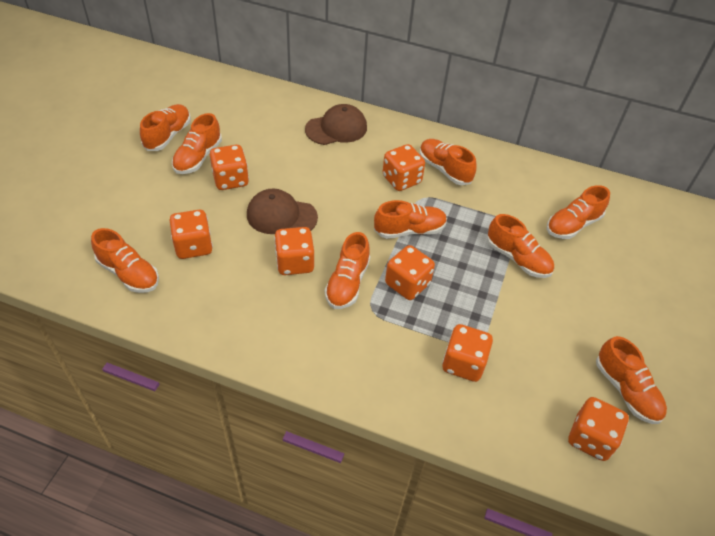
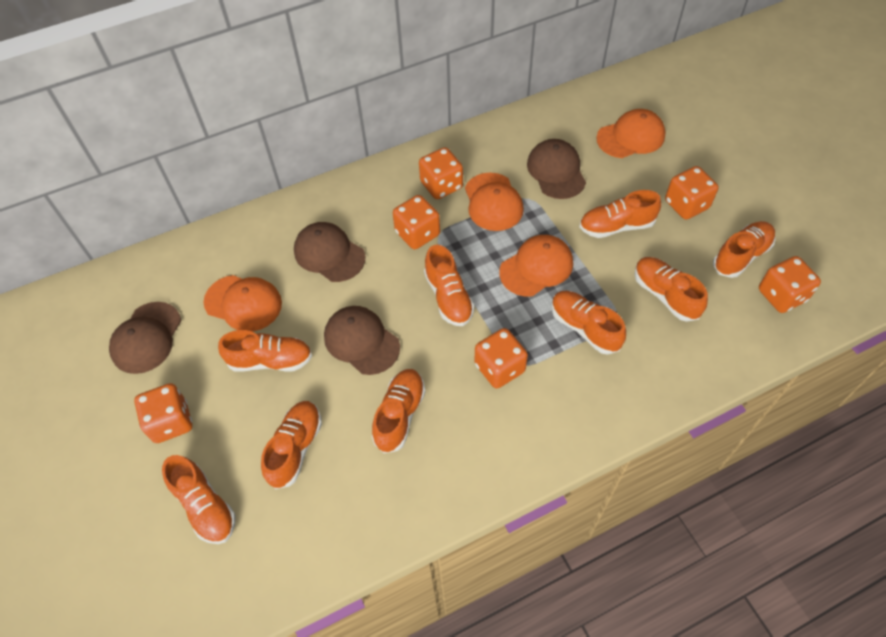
brown cap: [247,189,318,234] [305,104,367,145] = 2 -> [109,302,181,374] [294,222,365,282] [324,306,400,375] [527,139,586,199] = 4
orange cap: none = 0 -> [204,275,282,332] [465,173,524,231] [499,235,573,296] [596,109,666,158] = 4
orange dice: [170,210,213,259] [210,145,249,190] [274,227,314,275] [383,144,425,191] [385,245,435,300] [442,324,493,382] [568,397,629,461] = 7 -> [134,383,192,443] [393,195,440,249] [419,147,463,199] [475,328,528,388] [665,166,718,219] [759,256,821,313] = 6

